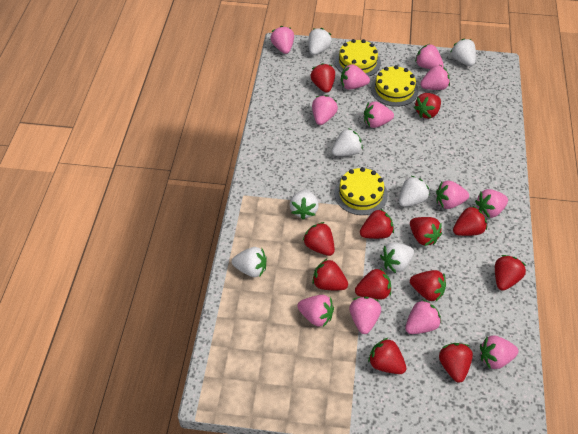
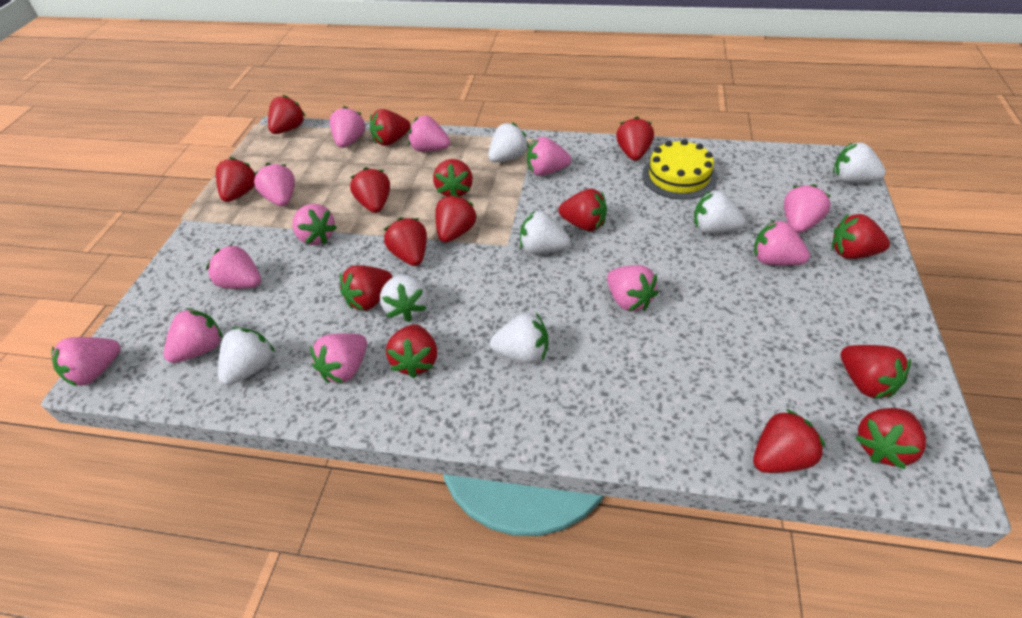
red strawberry: [303,222,335,256] [311,63,335,93] [312,258,348,290] [355,268,391,300] [360,209,394,239] [368,337,407,374] [410,217,442,246] [410,270,446,301] [414,93,441,118] [439,343,473,383] [453,206,487,236] [495,255,526,291] = 12 -> [216,157,255,202] [268,95,305,134] [340,265,392,311] [350,167,390,213] [370,109,411,146] [384,218,427,266] [386,324,437,378] [433,159,473,197] [435,194,477,243] [558,189,607,231] [616,116,654,161] [753,409,825,473] [832,214,890,259] [840,345,911,399] [855,408,926,469] = 15
yellow cake: [334,167,388,215] [335,39,381,77] [371,65,419,107] = 3 -> [642,139,717,200] = 1

